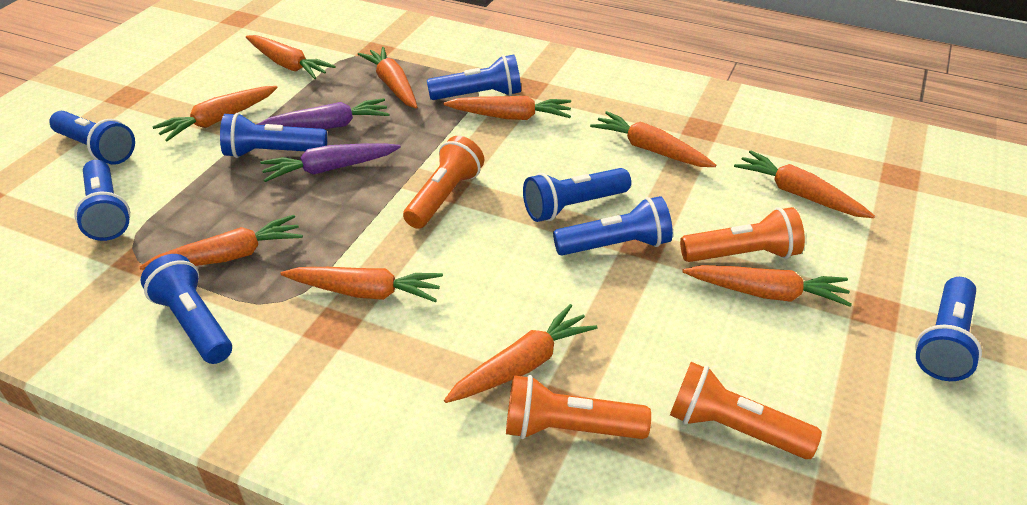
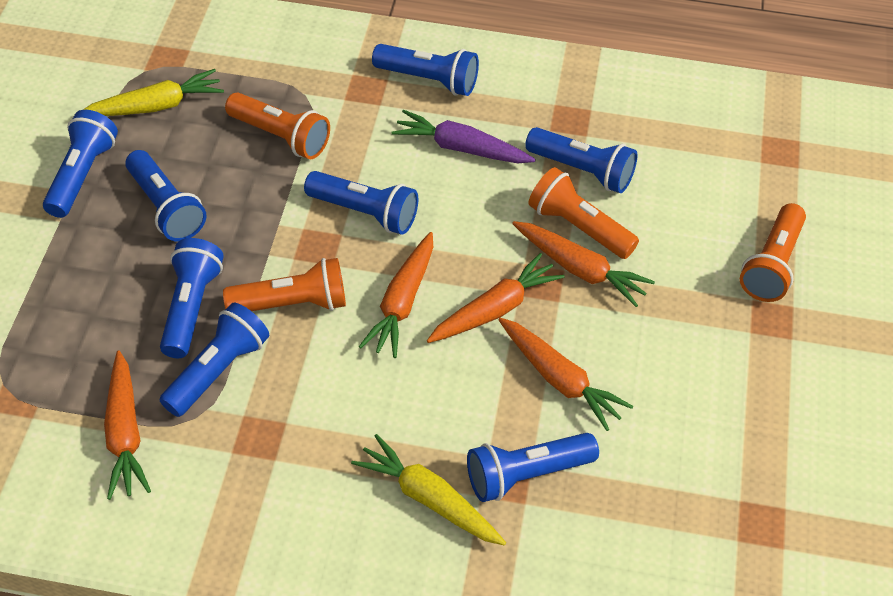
orange carrot: [139,215,303,270] [152,86,278,141] [246,35,336,79] [280,267,443,302] [358,47,417,108] [444,96,571,120] [444,304,598,403] [590,111,716,167] [682,265,852,307] [734,150,875,218] = 10 -> [104,350,151,500] [359,232,433,358] [427,253,565,343] [498,318,633,431] [512,221,655,307] = 5
purple carrot: [256,98,389,129] [260,143,401,182] = 2 -> [392,110,536,163] = 1
yellow carrot: none = 0 -> [83,69,224,116] [351,434,506,546] = 2

